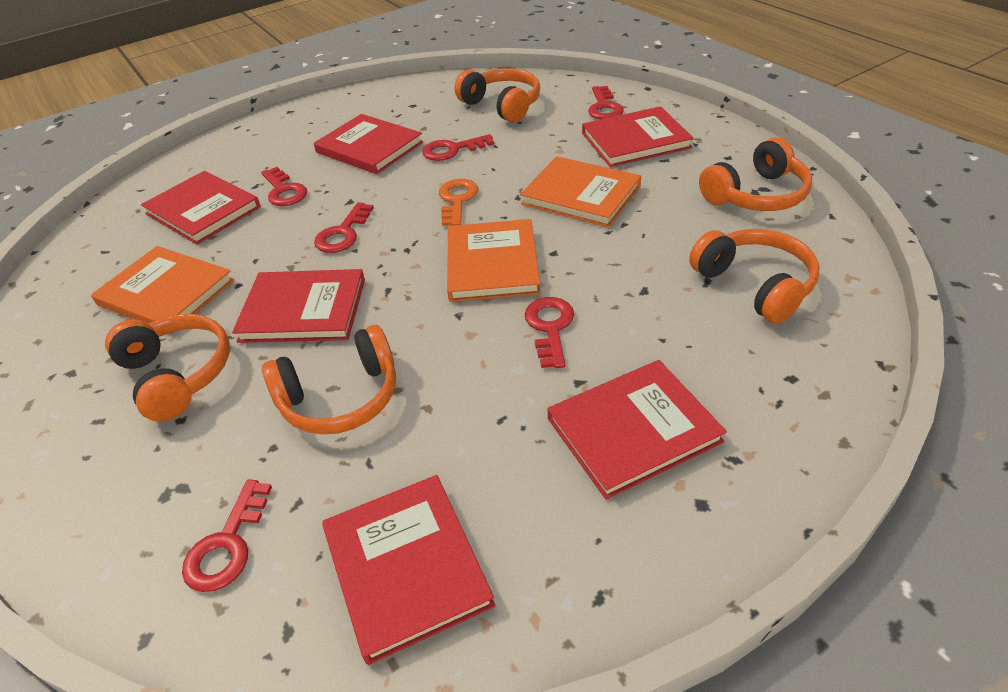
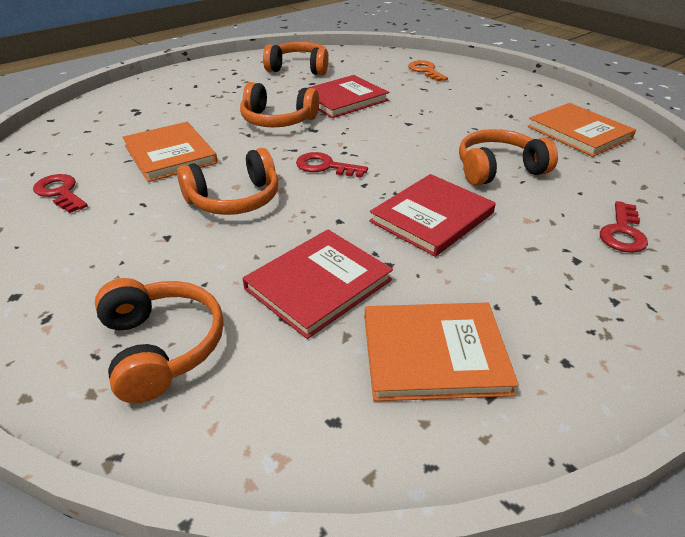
red book: [141,171,261,245] [232,269,365,343] [314,114,423,174] [322,475,495,665] [548,360,727,500] [582,106,694,167] = 6 -> [242,229,393,339] [298,75,389,118] [369,174,496,257] = 3
red key: [182,479,272,592] [261,167,307,206] [314,202,374,253] [422,134,494,161] [525,297,574,368] [588,86,624,120] = 6 -> [33,174,88,213] [296,152,368,178] [600,201,648,253] = 3

